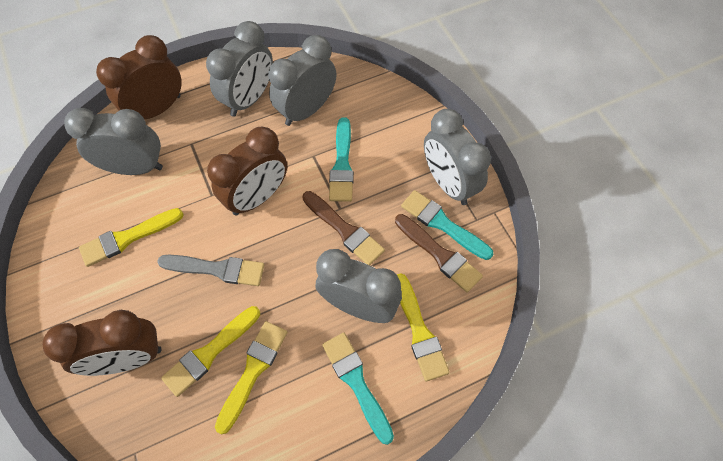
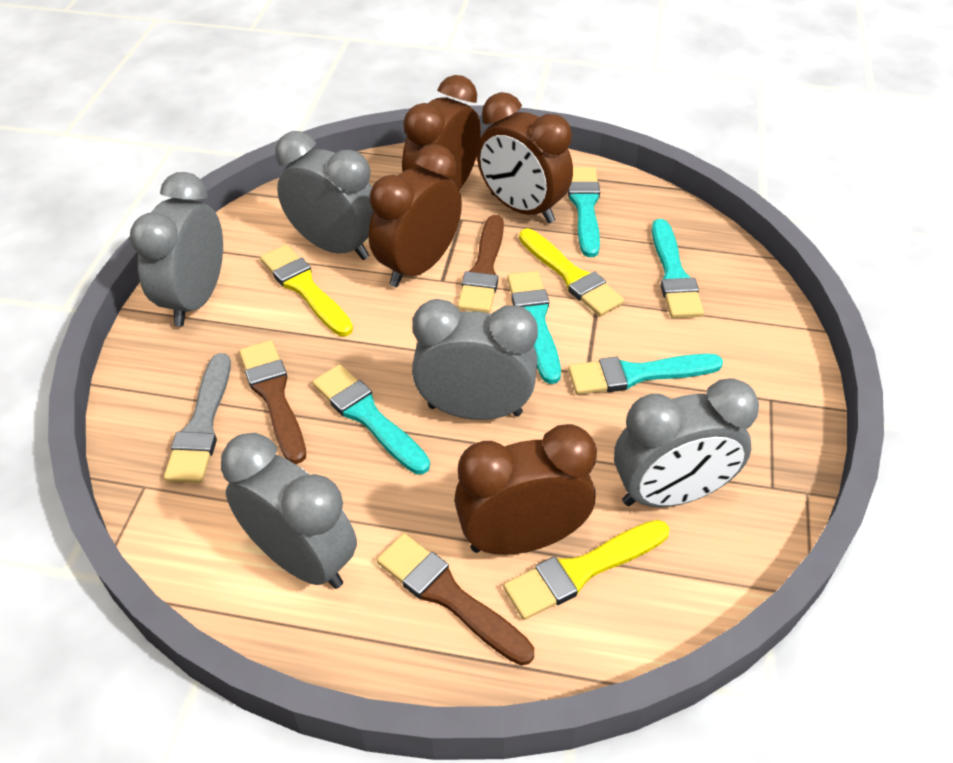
brown brush: [302,191,385,265] [395,214,483,292] = 2 -> [239,340,306,464] [377,533,534,666] [457,215,504,313] = 3
brown clock: [43,310,161,376] [96,35,182,120] [207,127,287,215] = 3 -> [369,144,462,287] [402,75,481,190] [454,424,597,555] [477,92,573,223] = 4
turquoise brush: [322,333,394,445] [329,117,354,202] [401,190,494,260] = 3 -> [312,364,430,474] [507,271,561,384] [568,167,600,257] [568,354,723,395] [652,219,704,318] = 5
yellow brush: [79,208,184,267] [161,306,260,397] [215,321,288,434] [397,273,450,381] = 4 -> [260,244,353,336] [503,520,669,620] [519,229,625,316] = 3

